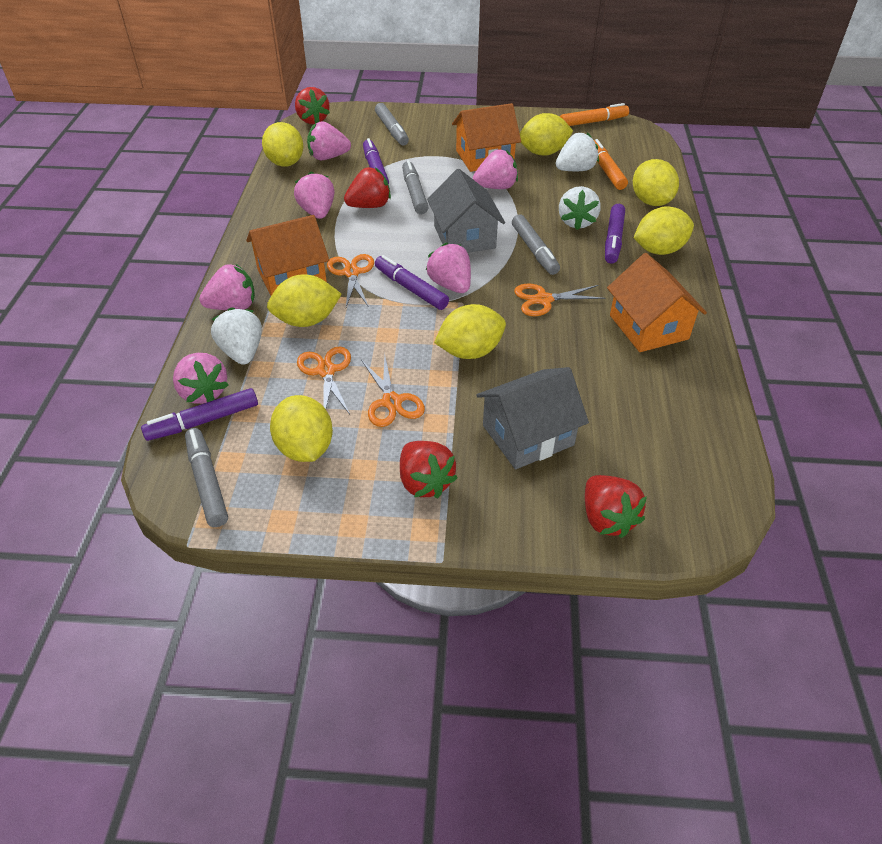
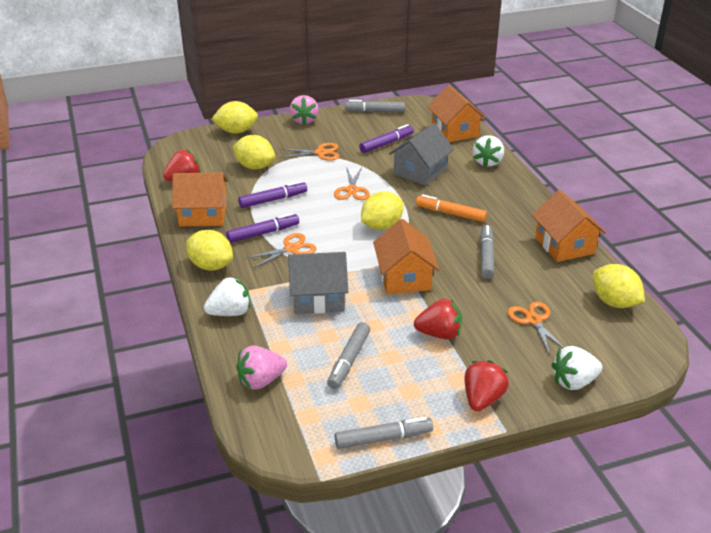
orange house: [246,215,329,296] [452,103,521,172] [607,253,707,352] = 3 -> [172,172,228,226] [373,219,439,294] [427,85,486,142] [532,190,606,262] = 4
orange marker: [560,103,629,126] [594,139,628,190] = 2 -> [416,194,487,222] = 1
pink strawberry: [173,353,229,404] [199,264,255,310] [294,171,335,219] [307,121,351,160] [426,242,471,293] [473,149,518,189] = 6 -> [236,345,287,390] [290,95,319,125] = 2
purple marker: [141,388,258,441] [363,138,389,185] [375,255,449,310] [605,204,625,263] = 4 -> [226,213,299,243] [238,181,307,208] [359,124,414,153] = 3
red strawberry: [295,87,330,124] [344,167,391,208] [400,441,458,498] [585,475,647,538] = 4 -> [163,150,201,182] [414,299,462,340] [464,360,509,411] = 3
yellow lemon: [262,122,303,167] [267,274,342,327] [270,395,333,462] [434,304,506,359] [520,113,573,156] [633,159,679,206] [633,206,694,255] = 7 -> [186,230,233,271] [211,101,258,133] [233,135,275,169] [361,191,403,230] [593,264,645,308] = 5

